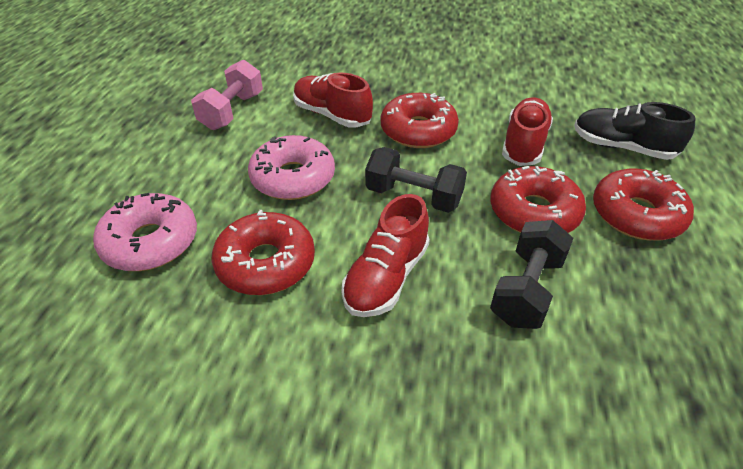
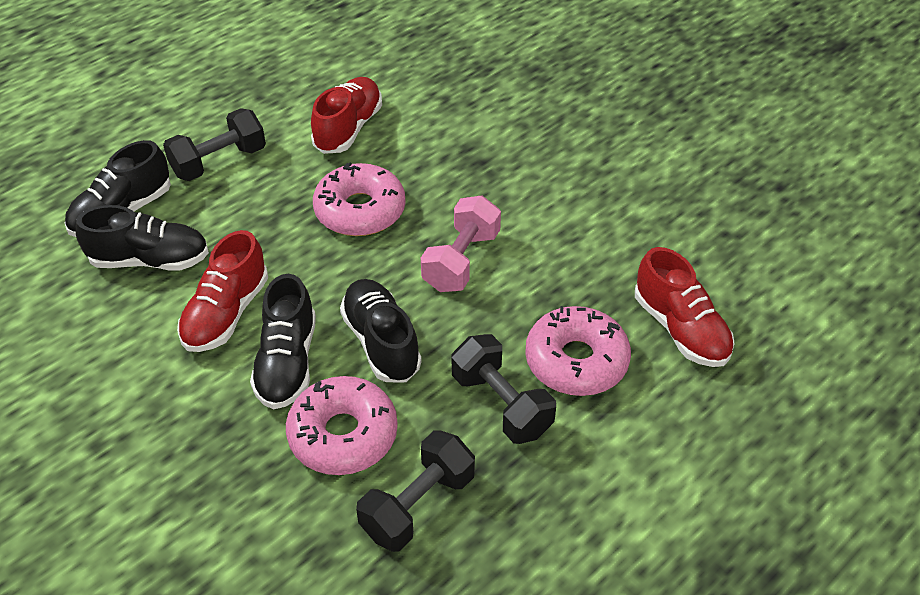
black dumbbell: [365,147,467,213] [490,220,573,329] = 2 -> [163,108,266,181] [356,430,475,552] [452,334,556,444] = 3
black shoe: [574,102,696,160] = 1 -> [65,140,171,237] [76,205,209,271] [250,274,316,409] [340,279,422,382] = 4
pink donut: [93,193,197,271] [248,135,335,200] = 2 -> [286,376,398,475] [313,162,405,236] [525,306,631,396] = 3
red donut: [212,210,315,295] [381,93,459,148] [491,166,586,233] [593,169,694,241] = 4 -> none = 0

